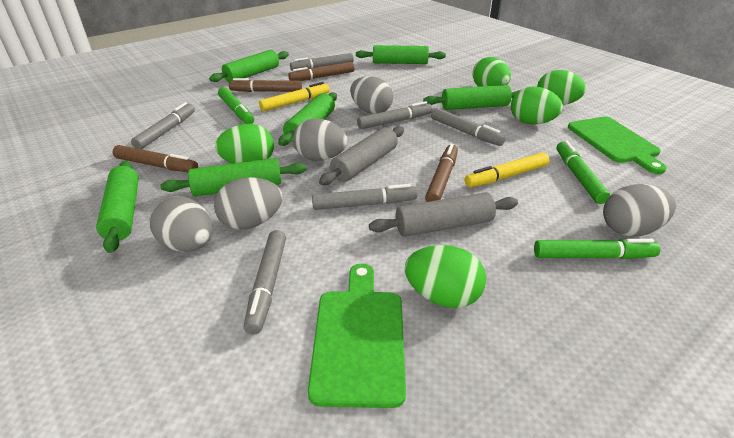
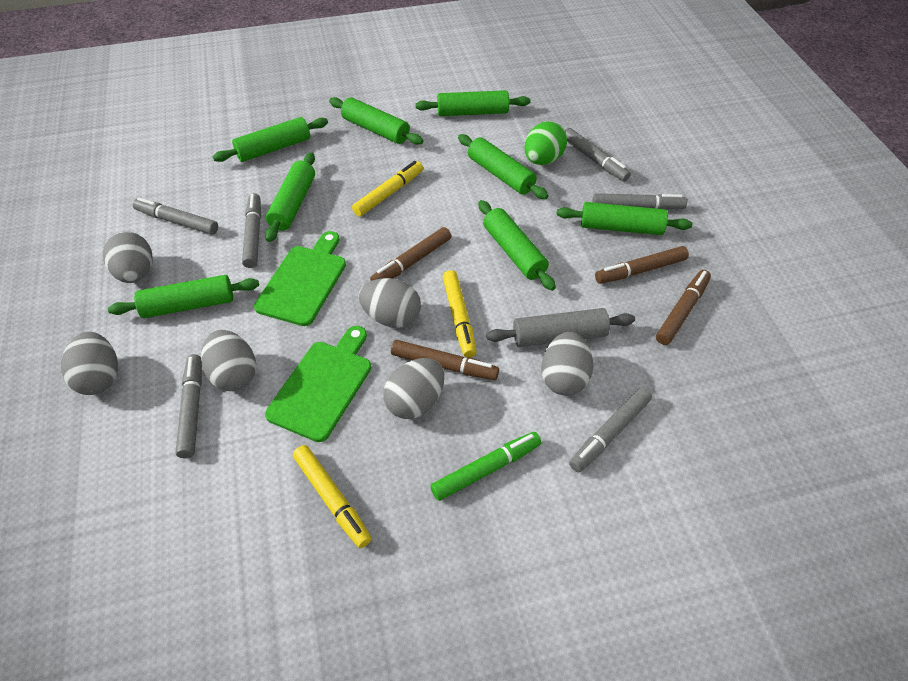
green egg: [215,124,274,163] [405,245,486,308] [473,57,511,87] [511,87,563,124] [537,70,586,105] = 5 -> [524,121,567,165] = 1
green marker: [218,87,254,124] [534,239,660,259] [557,141,610,204] = 3 -> [430,432,541,501] = 1
green rolling pin: [96,161,139,253] [160,158,307,196] [209,50,289,82] [278,92,337,146] [356,45,446,64] [423,85,520,110] = 6 -> [108,275,259,318] [213,117,328,162] [265,152,315,242] [329,97,423,145] [416,90,530,116] [458,134,548,199] [478,200,556,291] [556,202,692,235] = 8
grey egg: [150,196,213,252] [214,177,283,230] [293,119,347,161] [350,76,393,114] [603,184,676,236] = 5 -> [61,332,118,395] [103,231,153,283] [201,330,256,391] [359,278,421,328] [383,358,444,419] [541,332,593,396] = 6
grey rolling pin: [319,126,404,185] [369,192,518,237] = 2 -> [486,308,635,347] = 1
yellow marker: [259,82,330,112] [465,153,549,187] = 2 -> [293,445,372,548] [352,161,423,216] [443,270,477,358] = 3

